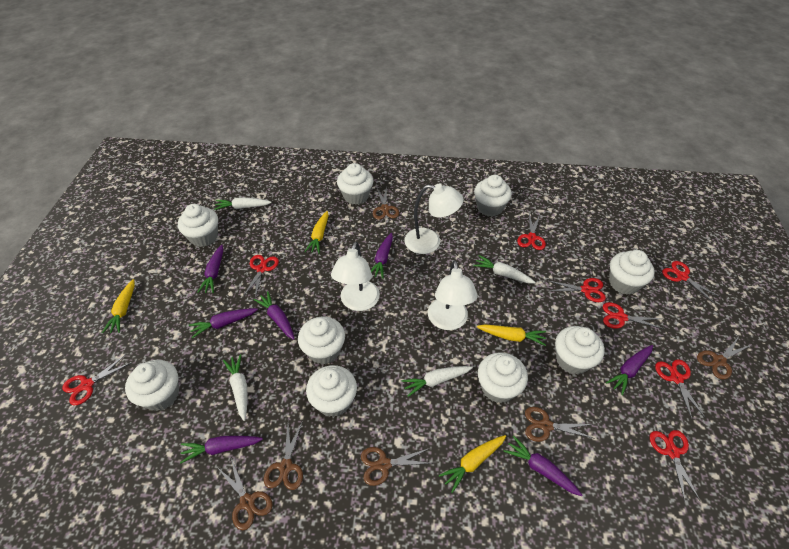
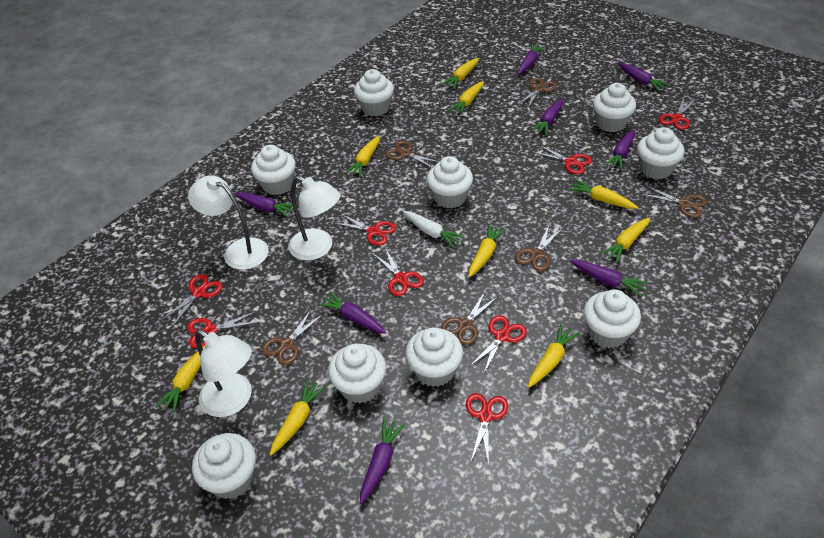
purple carrot: [180,436,263,463] [189,308,258,338] [198,245,223,293] [253,291,294,340] [371,233,393,279] [504,436,582,496] [606,345,653,395] = 7 -> [235,192,293,217] [318,291,387,334] [360,418,406,504] [518,43,546,75] [531,99,564,135] [570,260,648,296] [604,129,635,170] [618,63,669,92] = 8
white carrot: [214,197,272,210] [223,354,248,421] [402,366,473,397] [473,255,536,283] = 4 -> [403,211,465,248] = 1
yellow carrot: [102,279,135,333] [304,211,328,254] [439,435,506,493] [477,324,546,346] = 4 -> [155,345,206,413] [270,379,327,455] [345,136,380,177] [442,58,479,89] [448,81,484,115] [469,224,507,277] [528,324,580,388] [568,179,638,209] [600,217,650,263] = 9

